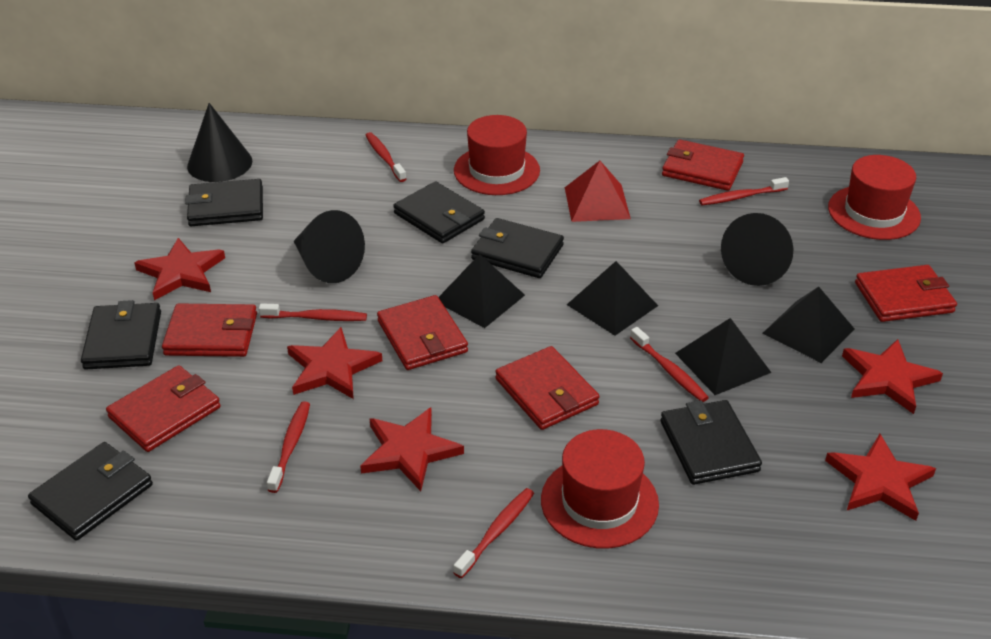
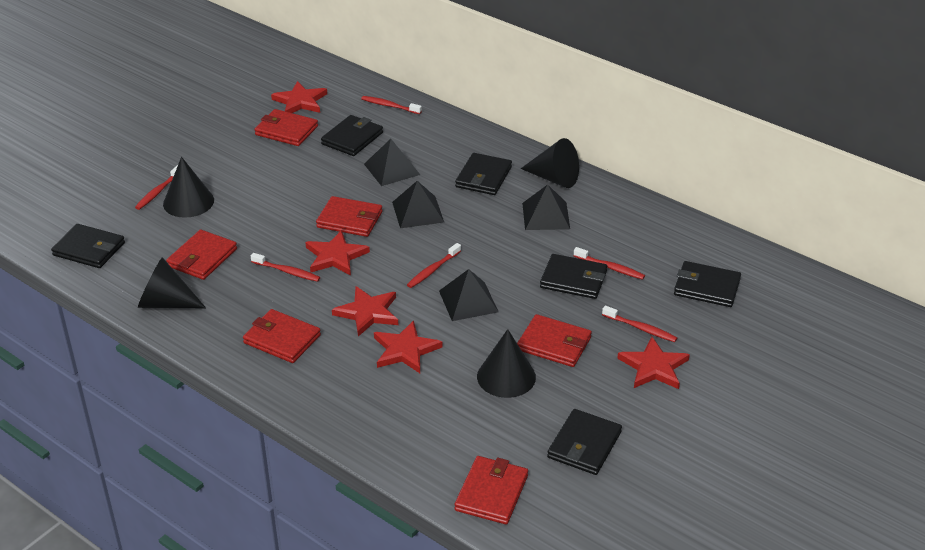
black cone: [187,103,252,182] [294,210,365,283] [721,213,793,286] = 3 -> [138,257,206,308] [163,157,214,218] [477,329,536,398] [521,138,579,188] = 4
red hat: [454,115,540,195] [541,429,659,549] [828,155,921,240] = 3 -> none = 0
red pyramid: [565,161,631,222] = 1 -> none = 0

